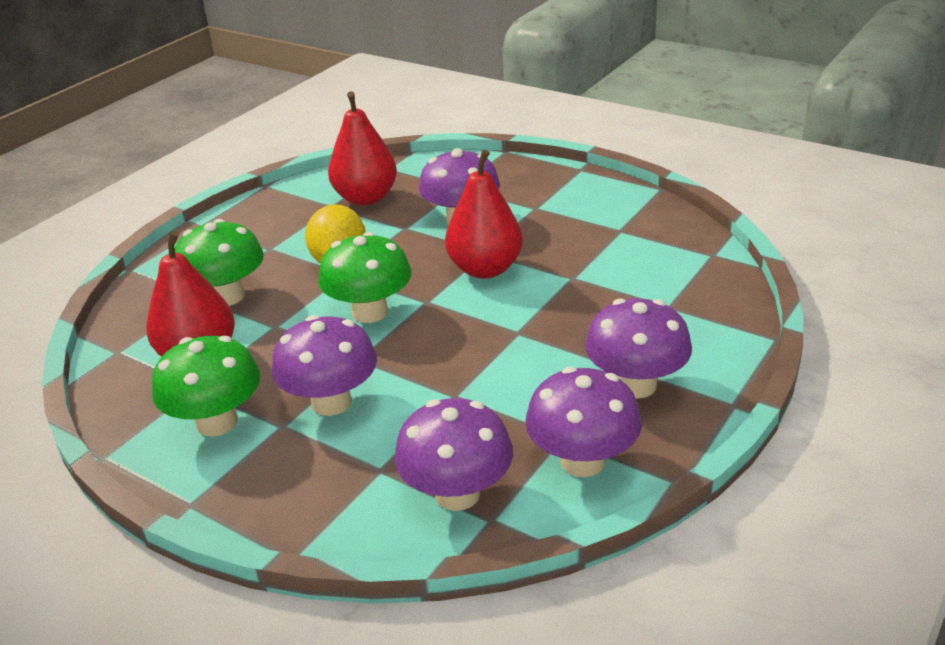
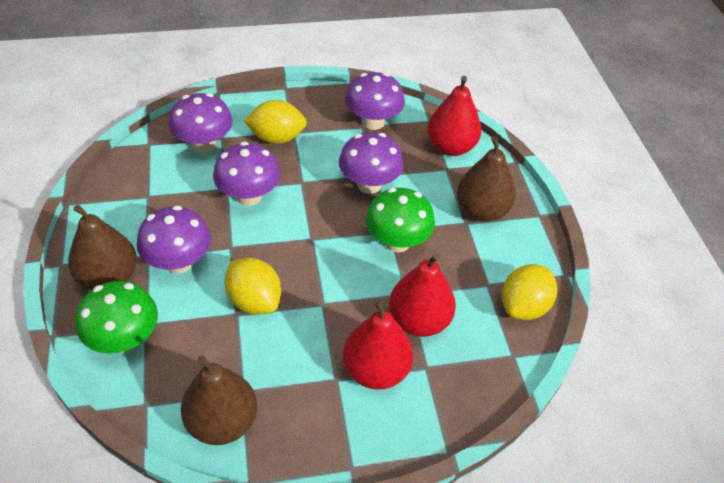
brown pear: none = 0 -> [68,205,137,290] [181,356,257,445] [457,136,516,222] = 3
green mushroom: [152,335,260,437] [175,219,264,306] [318,232,411,323] = 3 -> [76,281,158,354] [365,188,435,253] = 2
yellow lemon: [305,204,366,263] = 1 -> [225,258,281,315] [244,100,307,144] [502,264,557,320] = 3

